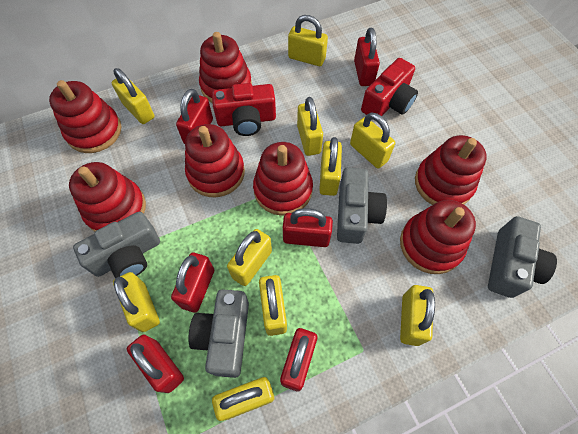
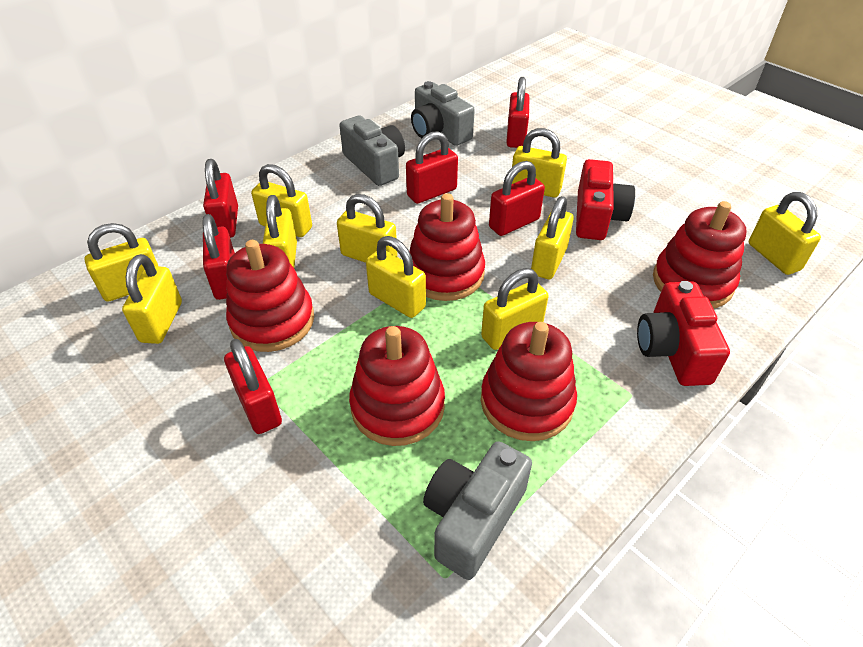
grey camera: [73,212,160,278] [189,289,249,378] [337,167,387,244] [488,216,557,298] = 4 -> [339,116,405,186] [411,81,475,146] [423,441,532,580] = 3
red stacking toy: [49,80,121,153] [69,162,146,232] [185,124,245,197] [199,32,252,103] [253,142,313,216] [400,200,476,274] [415,135,487,205] = 7 -> [226,240,314,352] [349,326,445,446] [409,193,485,301] [481,322,577,441] [653,201,747,309] = 5

